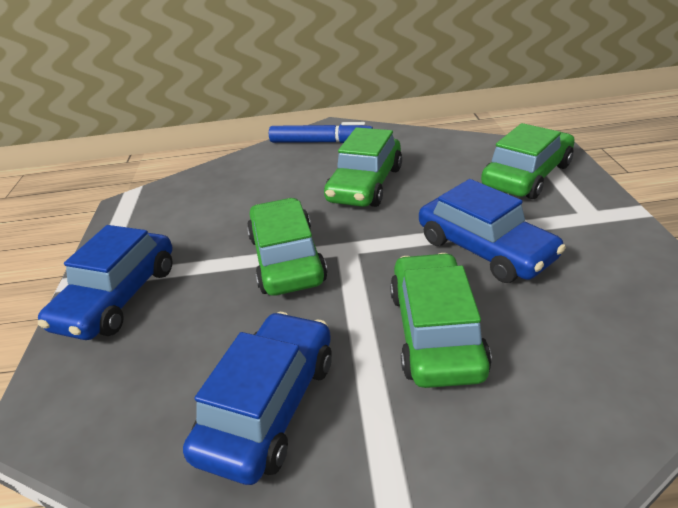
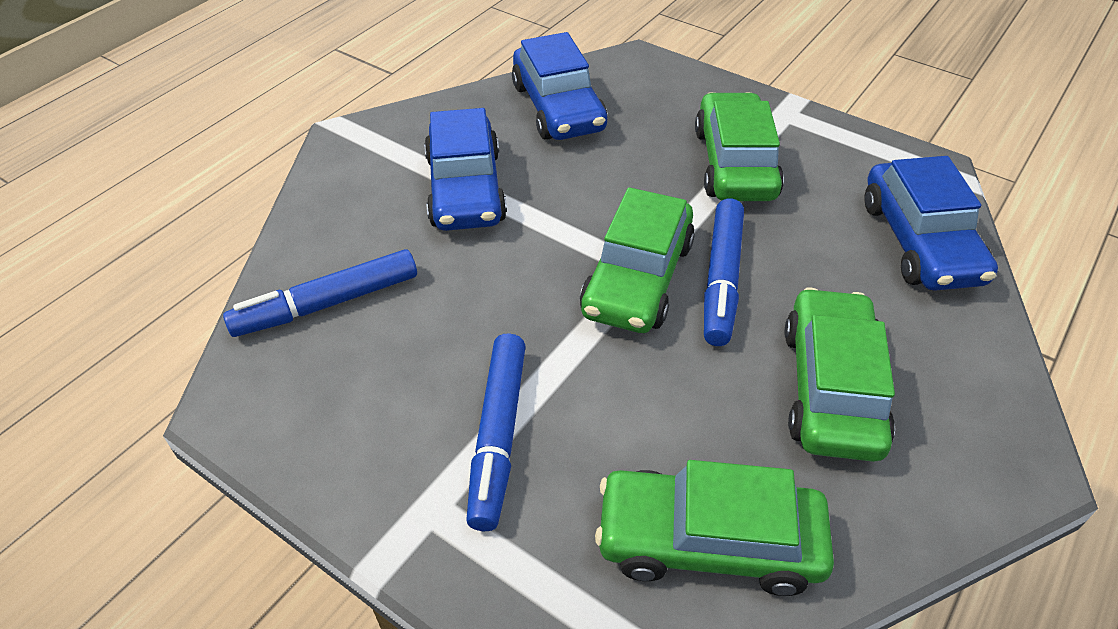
blue marker: [269,122,373,143] = 1 -> [223,249,417,337] [466,333,526,531] [704,198,744,346] = 3

